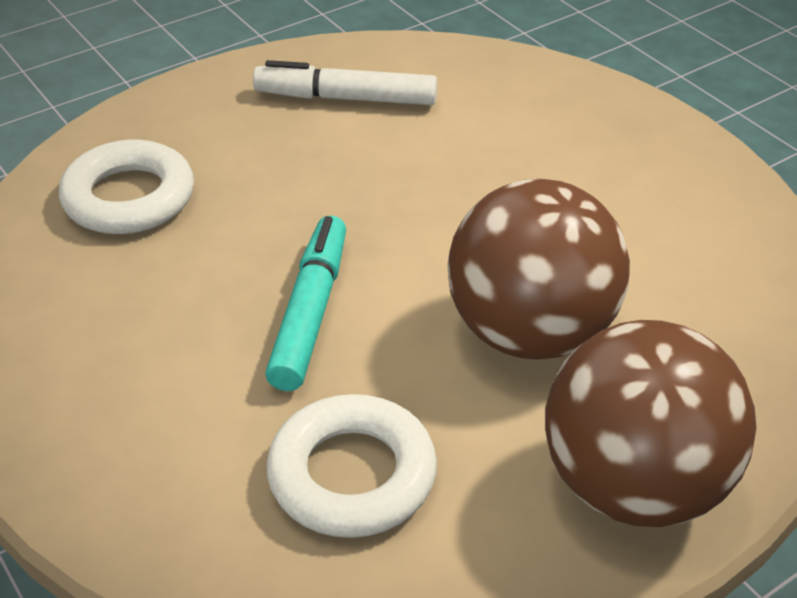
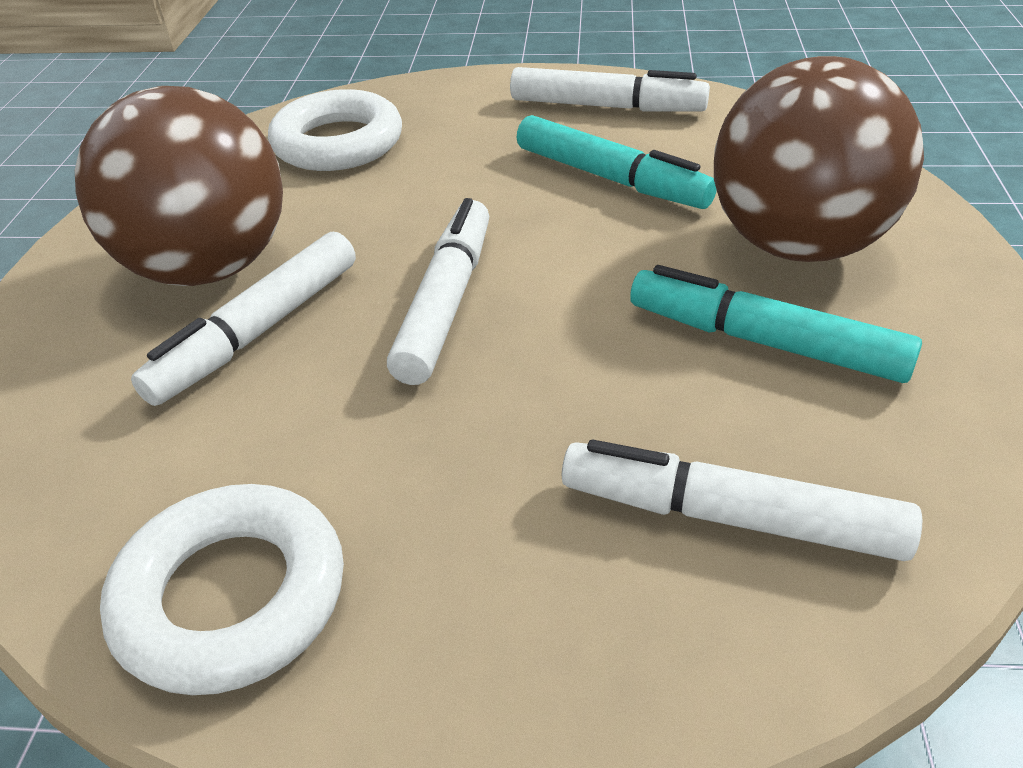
turquoise marker: [265,216,346,391] = 1 -> [517,115,717,209] [630,265,922,383] = 2
white marker: [253,60,437,105] = 1 -> [131,232,356,406] [387,198,489,385] [510,67,710,112] [562,440,922,561] = 4

